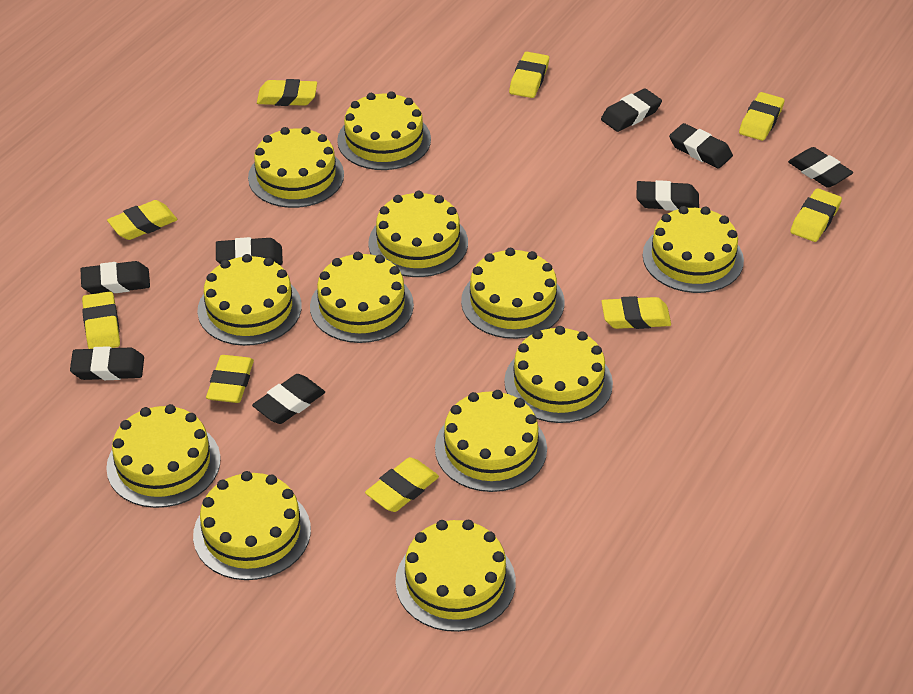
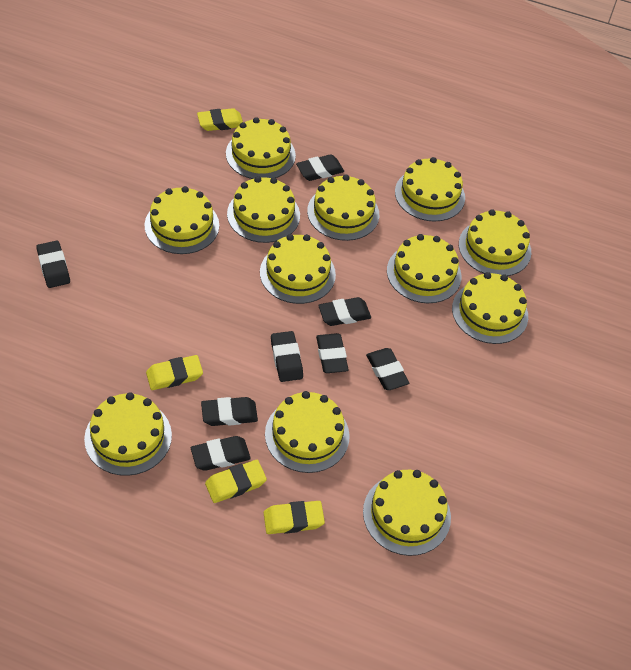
yellow eraser: [82,291,120,349] [107,200,177,240] [206,355,254,403] [257,79,317,106] [365,457,439,512] [509,52,549,98] [601,296,671,329] [739,92,784,141] [790,188,842,242] = 9 -> [146,355,203,390] [197,108,243,131] [205,460,267,503] [264,501,325,534] = 4

